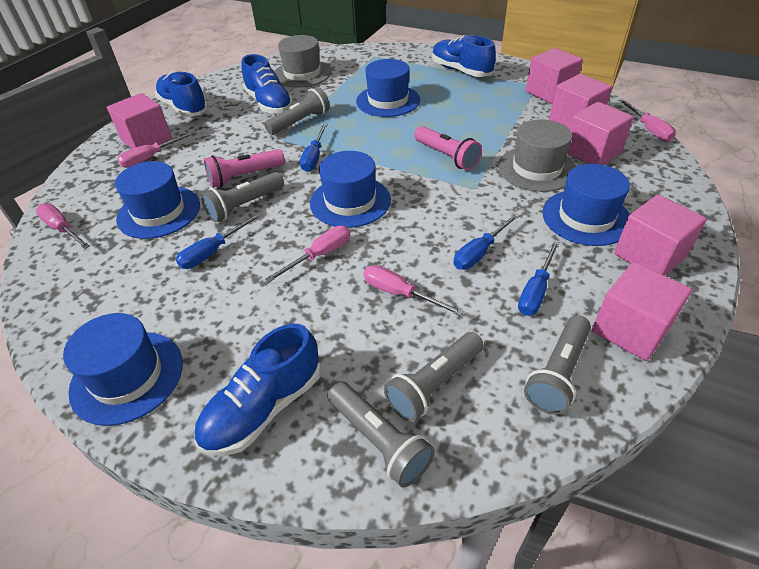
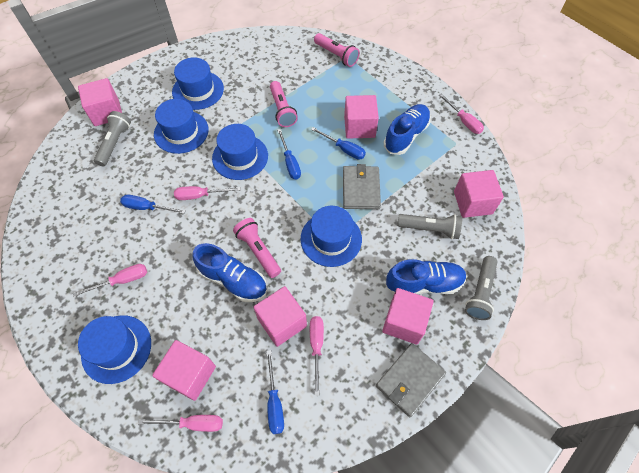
blue shoe: [155,72,208,117] [194,324,321,456] [242,54,293,114] [432,35,496,77] = 4 -> [192,243,267,302] [384,104,431,155] [386,259,467,295] = 3
grey flashlight: [201,172,284,222] [264,87,330,135] [327,381,435,488] [384,332,484,422] [524,315,591,415] = 5 -> [94,111,131,166] [397,214,462,239] [465,256,498,320] = 3
grey hat: [274,35,332,88] [498,120,576,192] = 2 -> none = 0
grey wallet: none = 0 -> [343,164,381,209] [376,343,446,417] = 2
pink flashlight: [204,149,285,188] [414,126,482,171] = 2 -> [233,218,281,278] [270,81,298,127] [314,33,360,67] = 3

